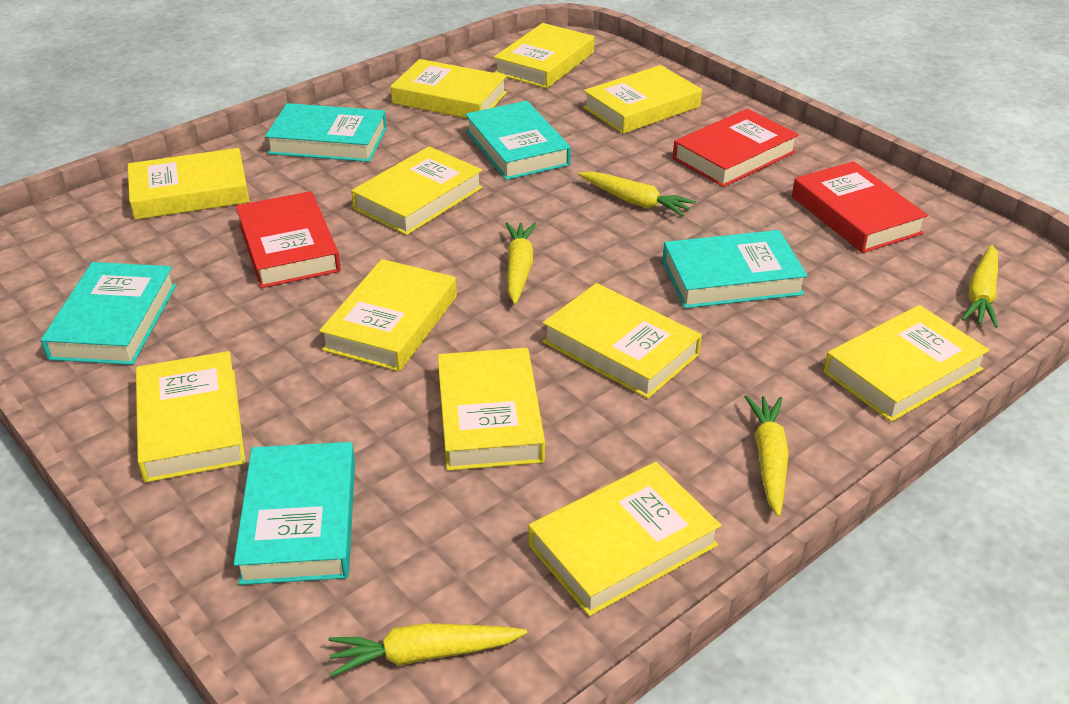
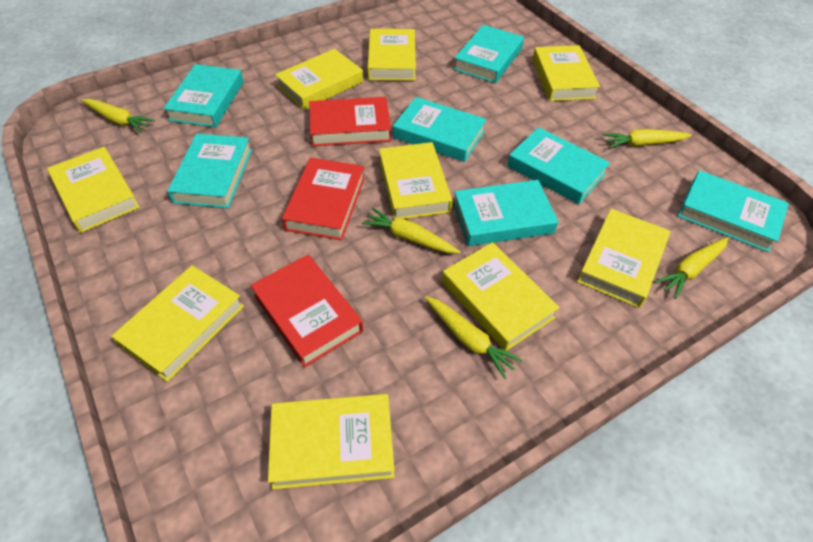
turquoise book: [41,262,176,365] [234,442,355,585] [265,103,387,162] [465,101,571,180] [663,230,808,308] = 5 -> [163,64,244,128] [167,133,252,208] [393,97,487,162] [453,25,524,83] [453,180,558,246] [507,127,610,204] [678,170,789,252] = 7
yellow book: [128,148,250,220] [136,351,245,482] [319,259,457,372] [351,146,483,235] [391,59,507,118] [437,348,545,471] [494,23,594,88] [529,462,721,616] [543,283,702,399] [583,65,702,134] [823,305,989,422] = 11 -> [47,147,140,233] [112,265,244,382] [268,394,395,489] [275,49,363,110] [368,29,416,81] [379,142,453,220] [442,242,560,351] [533,45,600,101] [577,209,670,308] = 9

